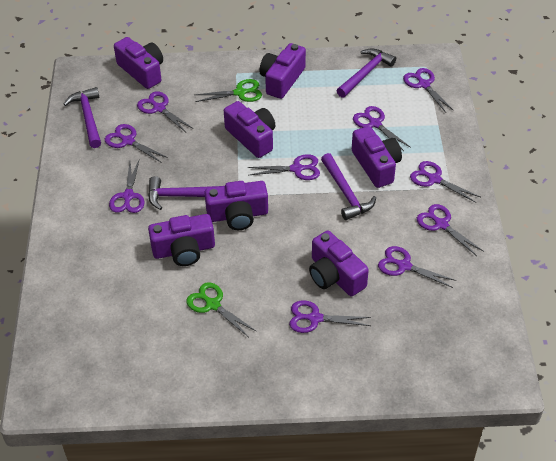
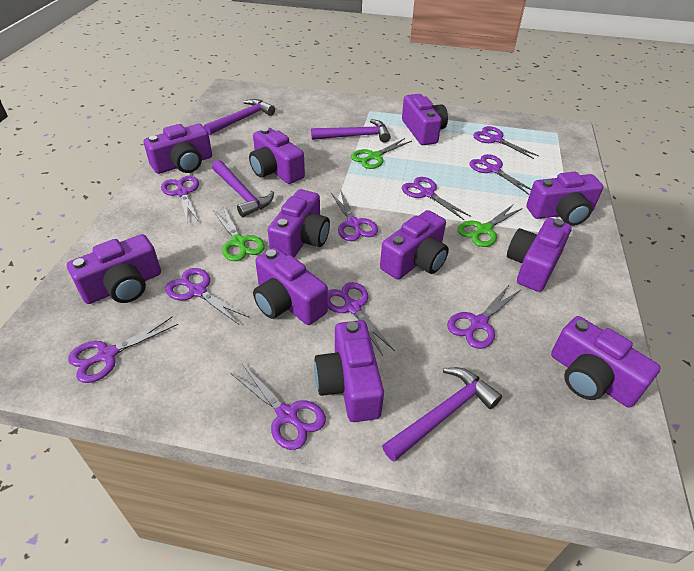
green scissors: [187,282,257,337] [195,79,262,102] = 2 -> [213,208,265,261] [351,138,412,169] [457,204,523,247] = 3
purple camera: [114,37,163,89] [148,214,215,266] [204,181,268,230] [224,101,275,158] [259,43,306,99] [309,230,369,296] [352,126,402,188] = 7 -> [67,234,161,304] [144,124,212,174] [249,127,305,184] [253,247,328,325] [268,189,330,258] [314,320,384,422] [380,210,449,279] [402,94,448,145] [507,218,572,292] [526,172,603,226] [551,316,661,408] = 11

